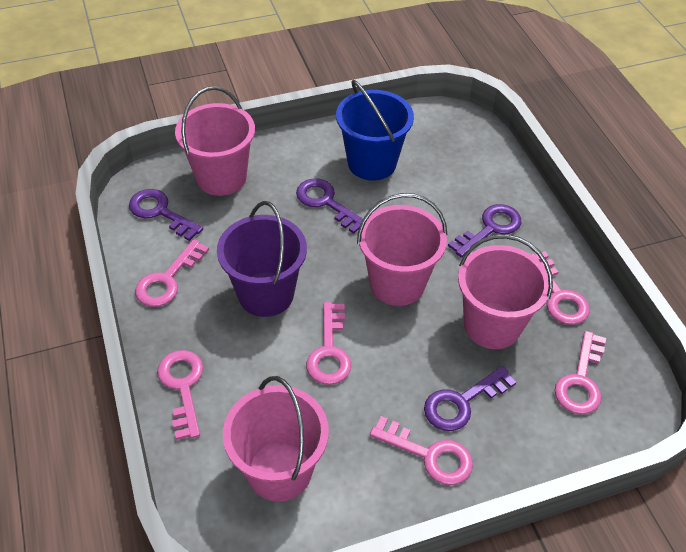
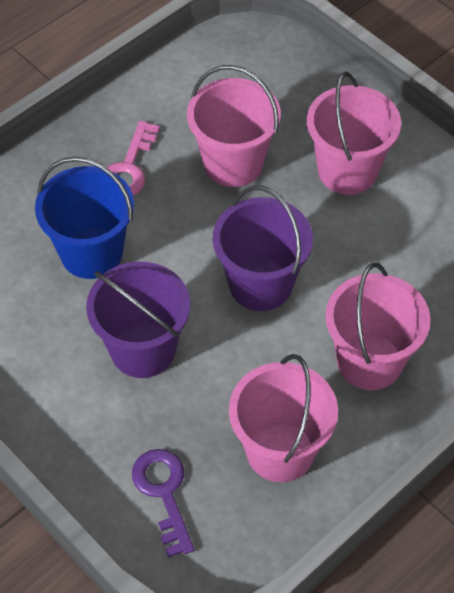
pink key: [135,239,209,307] [157,350,203,440] [306,302,351,385] [370,416,473,485] [531,251,590,325] [554,331,606,414] = 6 -> [106,121,160,196] = 1
purple bucket: [217,201,307,317] = 1 -> [86,262,190,378] [213,186,313,311] = 2
purple key: [129,189,203,241] [296,178,363,234] [424,366,516,431] [448,204,521,258] = 4 -> [132,449,194,558] = 1

